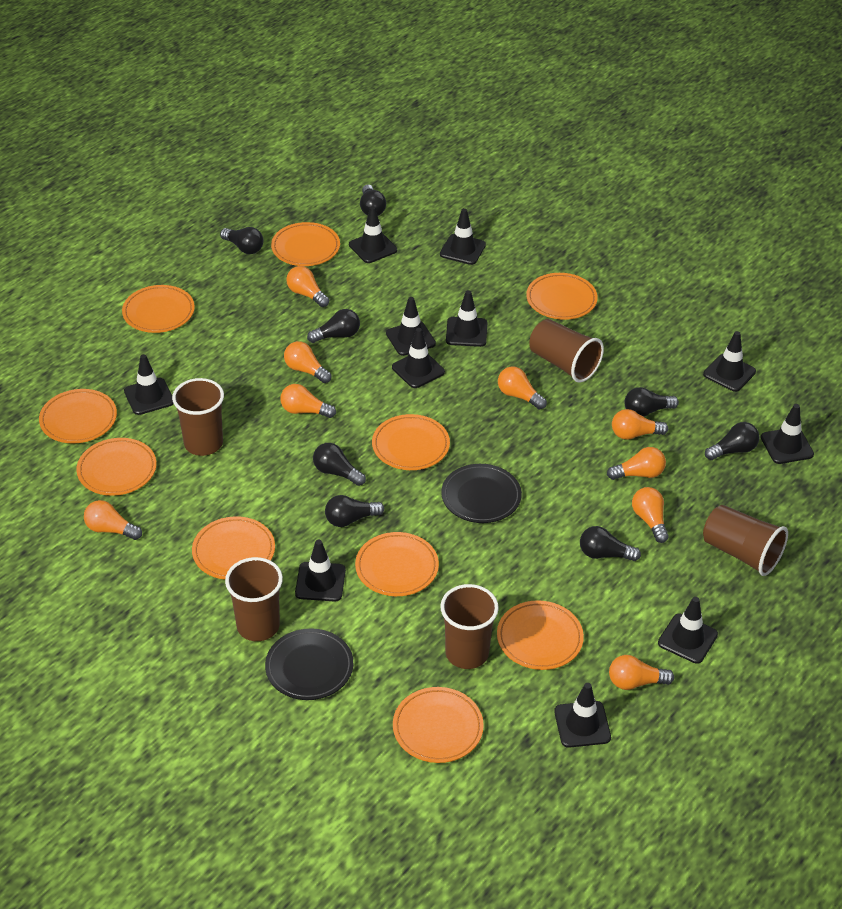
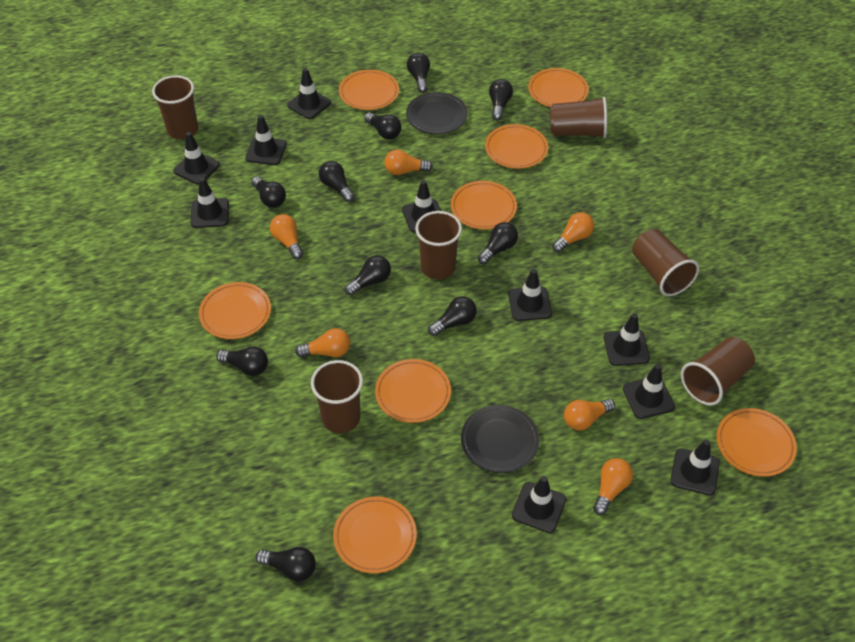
black light bulb: [220,227,263,254] [307,309,360,343] [313,443,366,486] [325,495,384,527] [360,185,386,216] [580,526,641,561] [625,387,679,417] [705,422,759,460] = 8 -> [216,347,268,376] [252,176,286,208] [256,547,316,581] [319,161,355,202] [345,255,391,296] [364,112,401,139] [407,53,430,93] [428,296,477,336] [478,222,518,264] [489,79,513,120] = 10
black traffic cone: [124,354,173,415] [295,540,346,601] [349,206,397,263] [386,297,436,356] [392,328,445,388] [440,208,486,265] [446,290,487,347] [554,683,611,748] [658,597,718,664] [703,331,756,392] [761,404,814,464] = 11 -> [173,132,220,185] [191,177,229,228] [245,115,286,165] [287,68,331,119] [402,180,441,233] [508,269,552,321] [512,476,566,533] [604,313,650,366] [623,364,675,419] [670,440,720,495] = 10
brown cup: [172,378,224,456] [225,557,283,641] [440,584,499,669] [530,319,604,383] [703,505,788,576] = 5 -> [152,75,198,139] [311,360,363,433] [415,211,462,279] [550,97,607,138] [632,229,699,296] [681,337,755,406] = 6
orange light bulb: [84,500,142,540] [280,384,336,418] [284,341,331,383] [286,266,329,307] [498,367,547,410] [607,447,666,480] [609,655,674,690] [612,409,668,440] [632,487,669,543] = 9 -> [270,214,303,259] [295,328,350,357] [384,150,433,175] [552,212,594,252] [564,399,615,431] [593,458,633,515] = 6
orange plate: [39,389,117,443] [76,438,157,496] [122,285,195,333] [192,516,275,580] [271,222,340,266] [355,532,439,596] [372,414,450,470] [393,687,484,763] [497,600,584,670] [526,273,598,320] = 10 -> [199,282,271,339] [333,496,417,574] [339,70,399,110] [375,359,451,423] [451,181,517,230] [485,124,548,169] [528,68,589,107] [717,408,797,477] = 8

